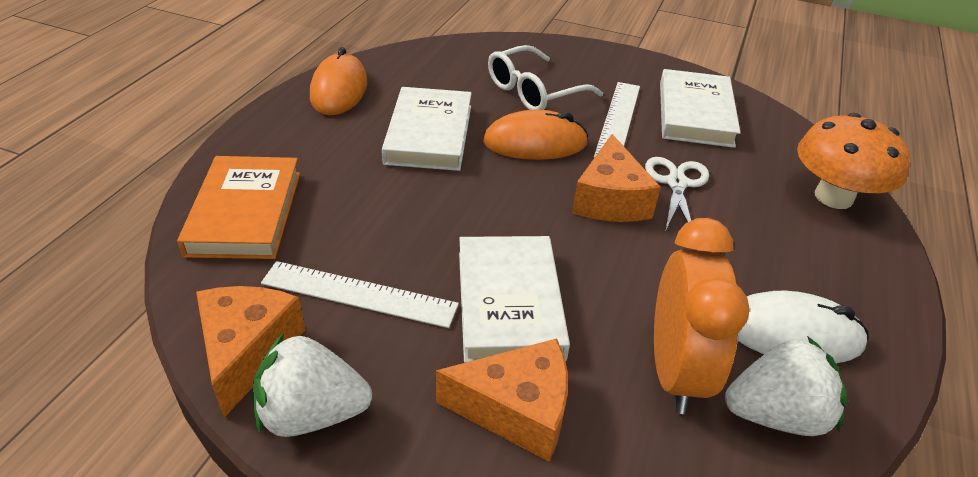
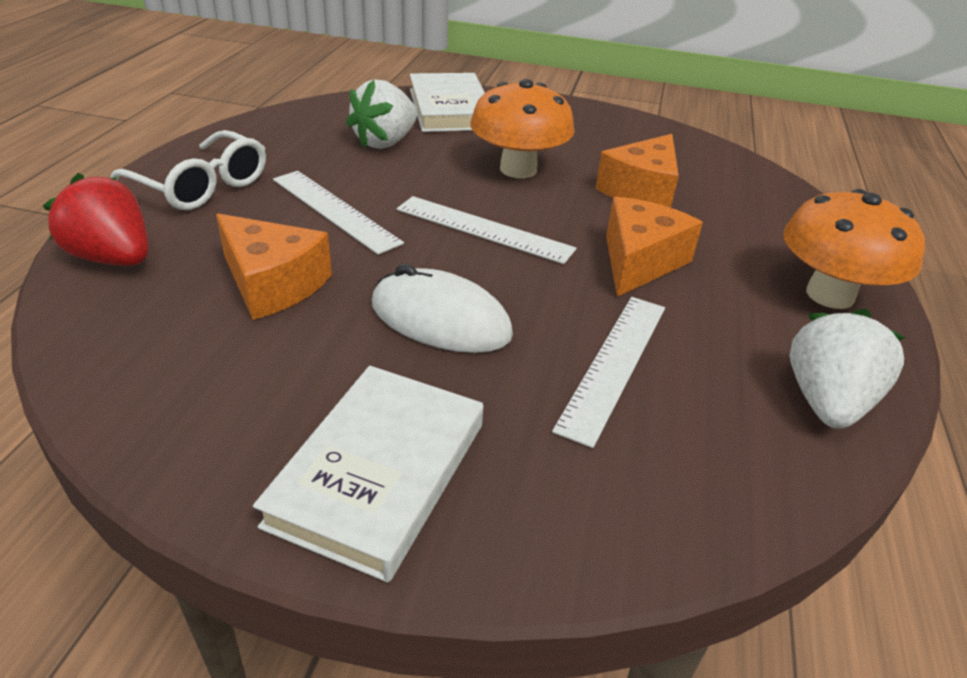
orange book: [177,156,300,259] = 1 -> none = 0
orange clock: [654,218,750,414] = 1 -> none = 0
orange mouse: [310,47,367,115] [483,110,588,160] = 2 -> none = 0
orange mushroom: [797,113,910,209] = 1 -> [470,79,574,178] [783,189,925,309] = 2
red strawberry: none = 0 -> [43,173,149,266] = 1
white book: [382,87,472,171] [459,236,570,363] [660,69,740,148] = 3 -> [253,366,483,583] [410,73,485,132] = 2
white ruler: [261,261,459,328] [594,82,640,158] = 2 -> [273,171,404,255] [397,196,577,264] [552,297,665,448] = 3
white scissors: [645,157,709,232] = 1 -> none = 0

